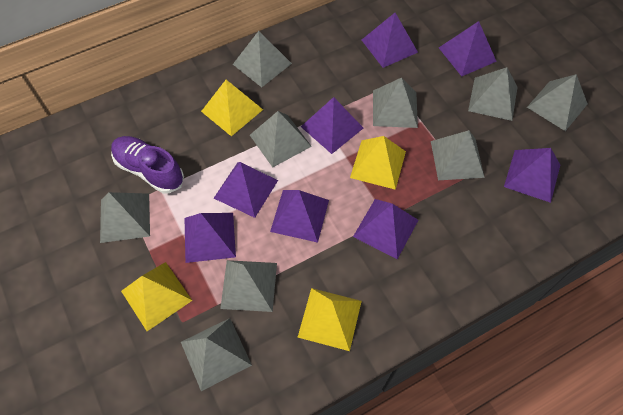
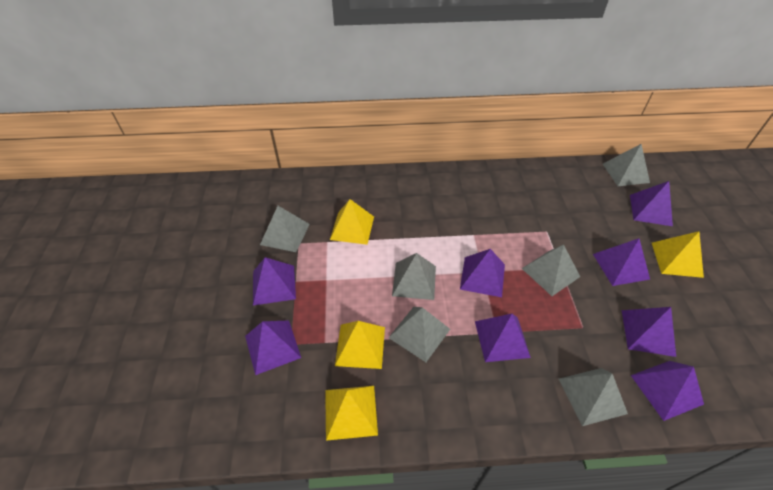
grey pyramid: [100,192,150,243] [181,318,252,391] [220,260,277,312] [233,31,292,87] [250,111,312,167] [373,78,418,128] [431,130,485,180] [468,67,518,121] [527,74,588,131] = 9 -> [260,206,310,252] [388,307,450,362] [392,253,436,300] [522,245,580,296] [559,368,628,426] [603,144,650,186] = 6
purple shoe: [111,136,184,193] = 1 -> none = 0

